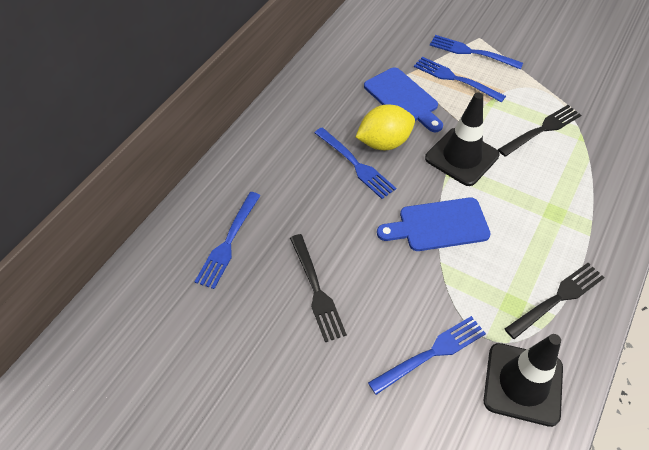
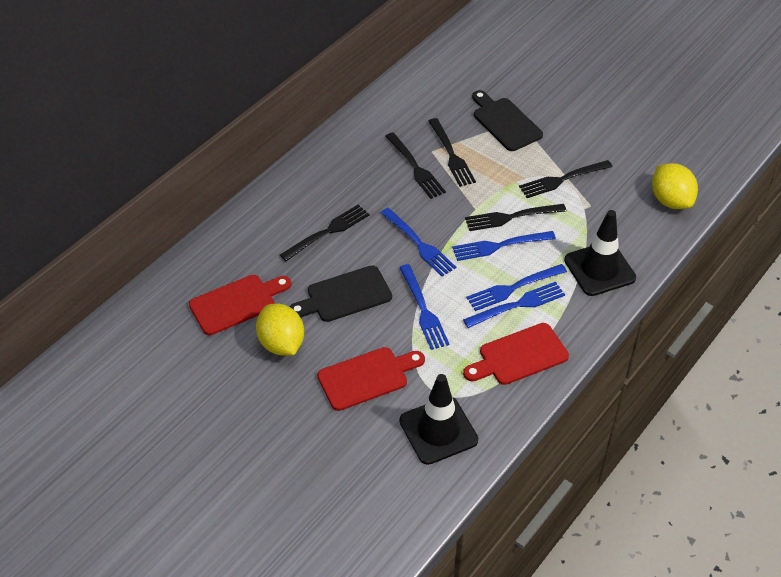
black cutting board: none = 0 -> [289,265,392,322] [472,90,543,151] = 2
black fork: [290,234,347,342] [498,105,581,157] [505,263,605,339] = 3 -> [280,205,369,261] [385,132,446,199] [428,118,476,187] [465,204,567,231] [519,160,612,198] = 5
blue cutting board: [364,67,443,132] [377,197,491,251] = 2 -> none = 0
red cutting board: none = 0 -> [189,275,291,335] [317,347,425,411] [463,323,569,385] = 3
yellow lemon: [356,105,415,150] = 1 -> [256,304,304,356] [652,163,698,209] = 2

